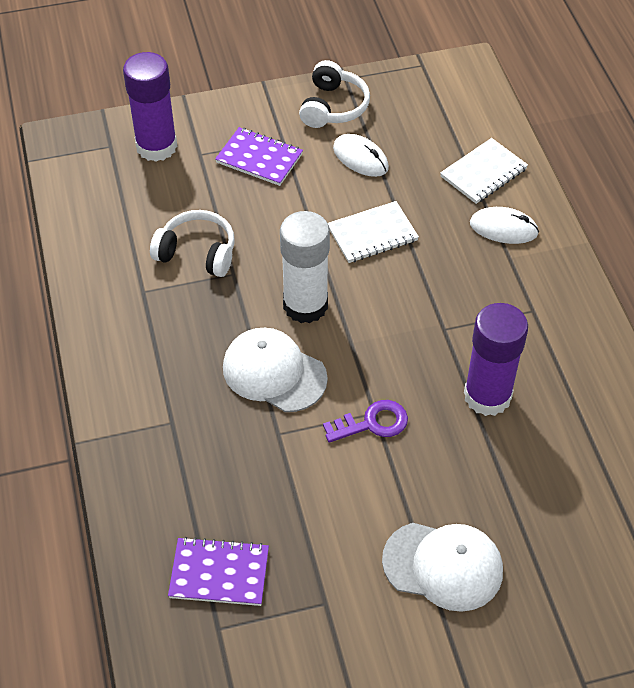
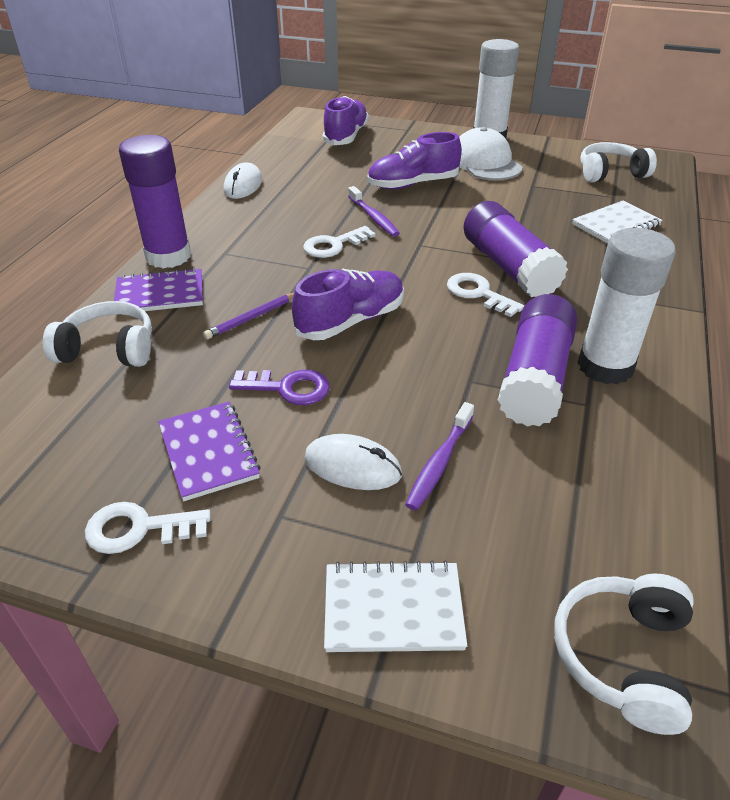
purple glue stick: [123,52,177,162] [464,303,528,416] = 2 -> [119,135,191,269] [464,201,568,297] [498,294,577,427] = 3
purple pencil: none = 0 -> [203,293,294,339] = 1
purple shoe: none = 0 -> [292,269,404,340] [322,96,369,145] [367,132,462,189] = 3
purple toothbrush: none = 0 -> [348,186,400,237] [405,402,474,511] = 2
white cap: [223,328,328,412] [382,523,503,612] = 2 -> [459,127,522,180] = 1
white glue stick: [280,211,330,323] = 1 -> [473,39,519,139] [578,228,676,385] = 2
white headphones: [150,210,235,277] [299,60,370,128] = 2 -> [43,301,152,367] [554,574,693,735] [581,142,657,183] = 3
white key: none = 0 -> [85,502,211,554] [303,226,376,258] [447,273,524,317] = 3

